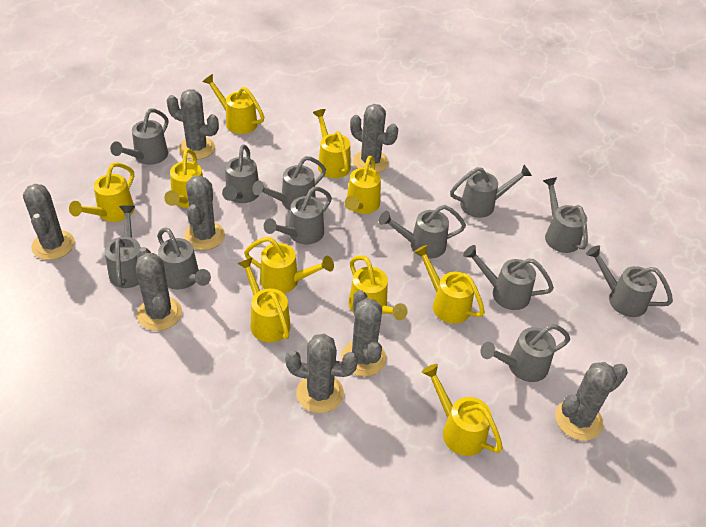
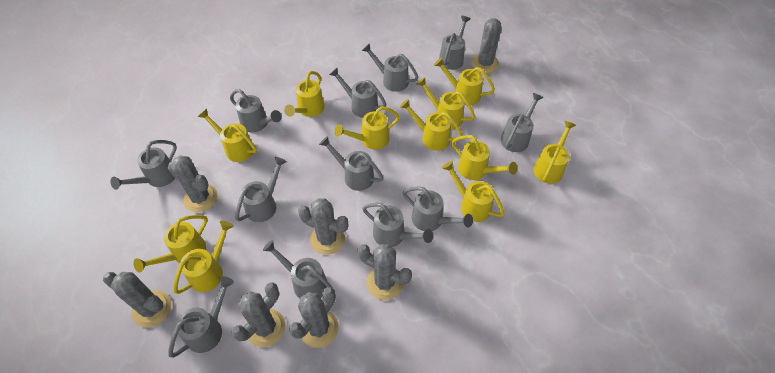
grey cactus: [23,184,75,260] [136,247,182,331] [167,89,219,160] [184,175,225,250] [285,334,358,413] [341,290,386,377] [350,104,398,173] [555,362,628,441] = 8 -> [103,272,171,328] [168,155,218,212] [231,283,286,347] [289,287,339,348] [298,198,348,255] [358,244,412,300] [471,18,501,73] = 7
yellow watering can: [69,162,134,222] [164,148,203,208] [202,74,264,134] [237,258,291,342] [244,237,334,294] [313,109,351,178] [345,156,381,214] [349,255,408,320] [414,245,485,324] [422,364,503,456] = 10 -> [134,215,207,273] [173,221,233,294] [198,109,257,162] [284,71,325,117] [334,107,400,150] [400,99,463,150] [416,77,475,129] [434,58,495,105] [442,161,505,222] [452,135,518,180] [533,121,576,184] = 11

